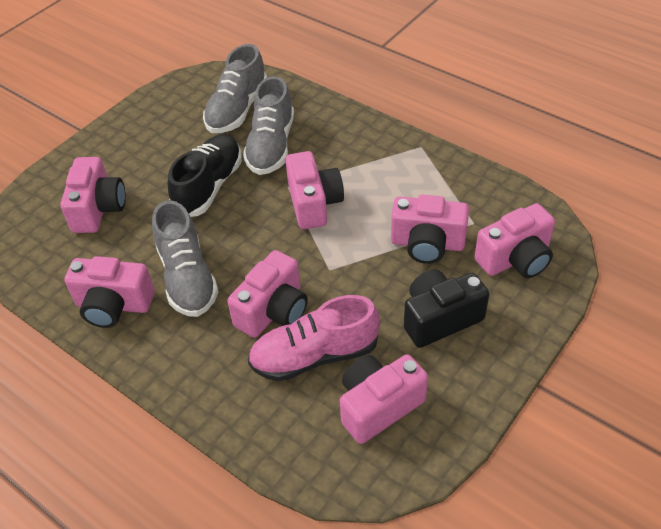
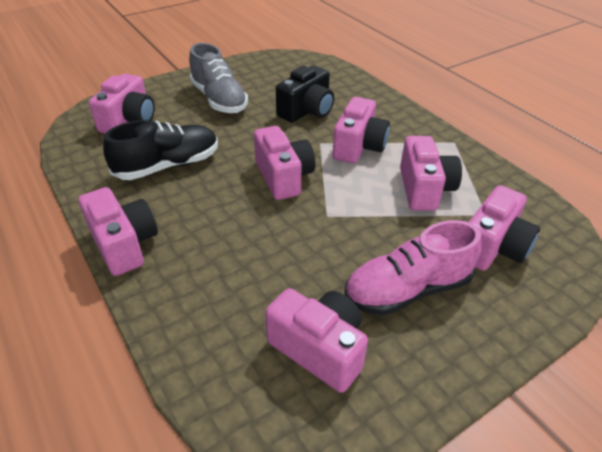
grey shoe: [152,200,218,317] [203,44,267,133] [243,76,294,175] = 3 -> [189,43,248,113] = 1

